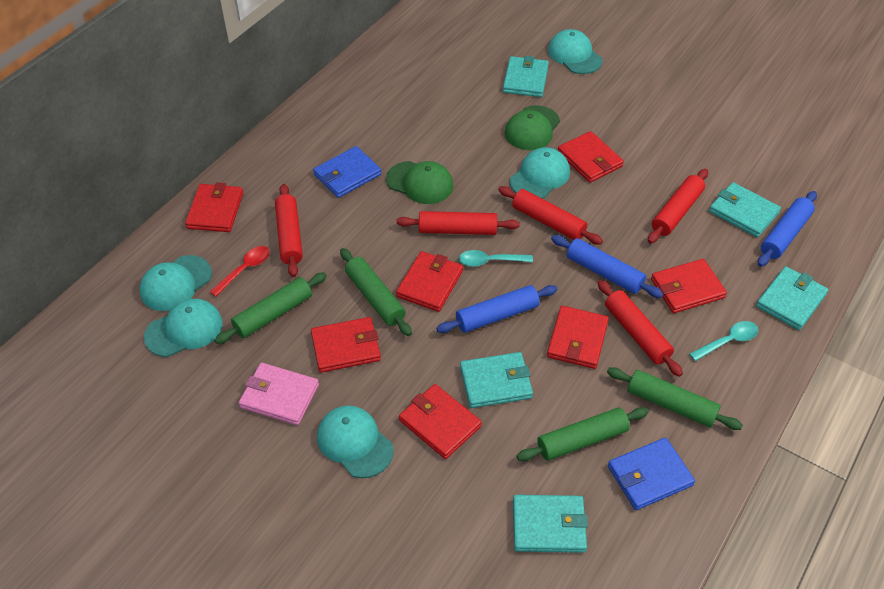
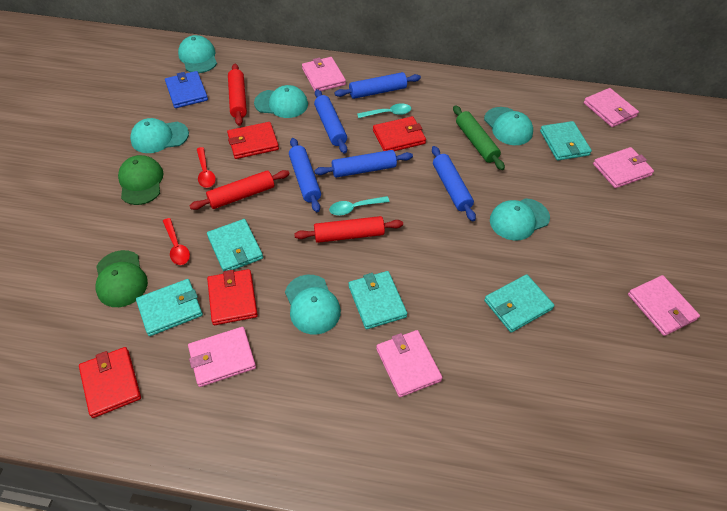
blue rolling pin: [436,285,557,333] [551,235,663,298] [758,191,817,267] = 3 -> [289,138,321,212] [314,89,347,154] [314,150,413,178] [335,72,421,99] [432,146,476,221] = 5
blue wallet: [313,146,381,198] [608,437,695,510] = 2 -> [165,71,208,108] = 1
green rolling pin: [214,272,327,344] [340,248,412,336] [517,407,649,461] [607,367,743,430] = 4 -> [453,105,505,170] = 1
pink wallet: [239,363,319,425] = 1 -> [188,327,256,387] [302,57,346,91] [376,330,443,397] [584,88,639,127] [593,147,654,188] [628,275,700,336] = 6
red rolling pin: [275,184,303,277] [396,211,520,235] [498,186,603,245] [598,280,683,377] [648,169,708,244] = 5 -> [190,170,290,210] [228,64,247,126] [294,216,403,243] = 3
red spoon: [210,246,270,296] = 1 -> [163,218,190,265] [197,147,216,188] = 2
red wallet: [185,182,243,232] [311,317,381,373] [396,251,463,312] [399,384,482,459] [547,306,609,369] [558,131,624,183] [651,259,727,313] = 7 -> [79,347,141,418] [207,269,258,325] [227,122,279,159] [373,116,426,151] = 4
turquoise cap: [140,255,212,311] [144,299,223,357] [317,406,394,478] [510,147,570,199] [548,29,603,74] = 5 -> [130,118,189,153] [178,35,217,73] [254,85,308,118] [285,275,341,334] [484,107,533,145] [490,198,550,241] = 6

